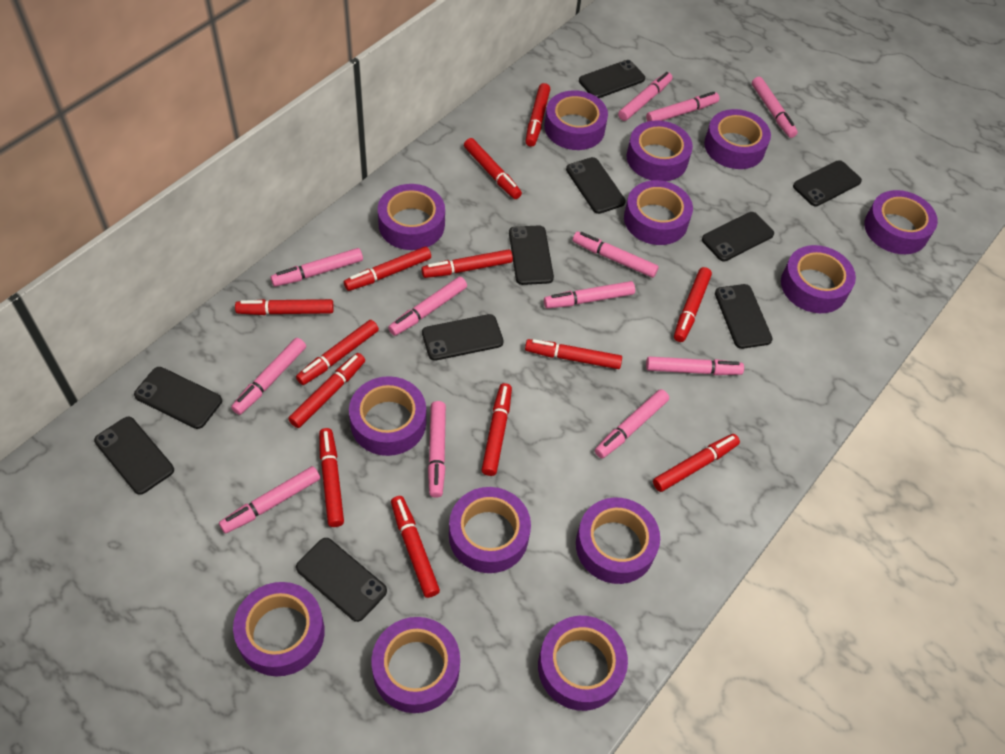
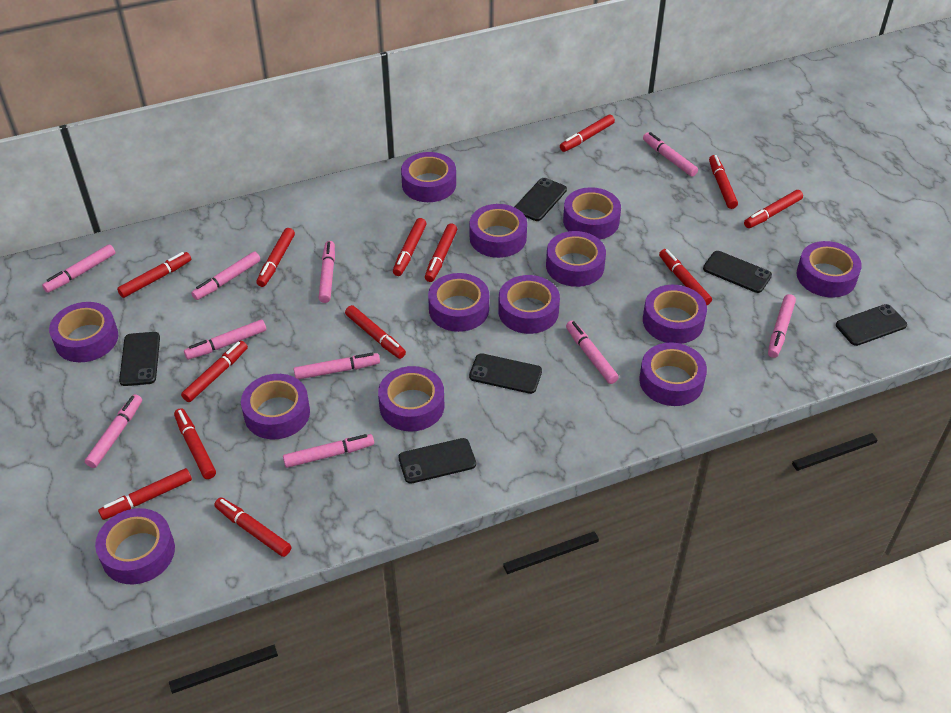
black phone: [94,417,174,495] [134,367,222,429] [296,538,387,622] [422,314,504,361] [509,226,554,285] [566,157,626,214] [579,60,645,98] [702,212,774,261] [715,284,773,349] [793,160,862,206] = 10 -> [119,332,160,386] [398,438,476,484] [469,353,542,394] [515,178,567,221] [703,251,772,293] [836,304,907,346] = 6
pink marker: [219,466,320,534] [231,338,306,415] [271,248,363,287] [388,276,467,336] [428,401,446,498] [544,281,635,308] [573,232,659,278] [595,389,669,459] [618,72,673,121] [646,92,720,122] [646,357,744,375] [752,77,798,138] = 12 -> [42,244,115,293] [85,394,142,468] [184,319,266,360] [191,252,261,300] [283,434,374,468] [294,353,380,380] [319,241,335,303] [566,321,619,384] [643,132,698,177] [768,294,796,358] = 10

